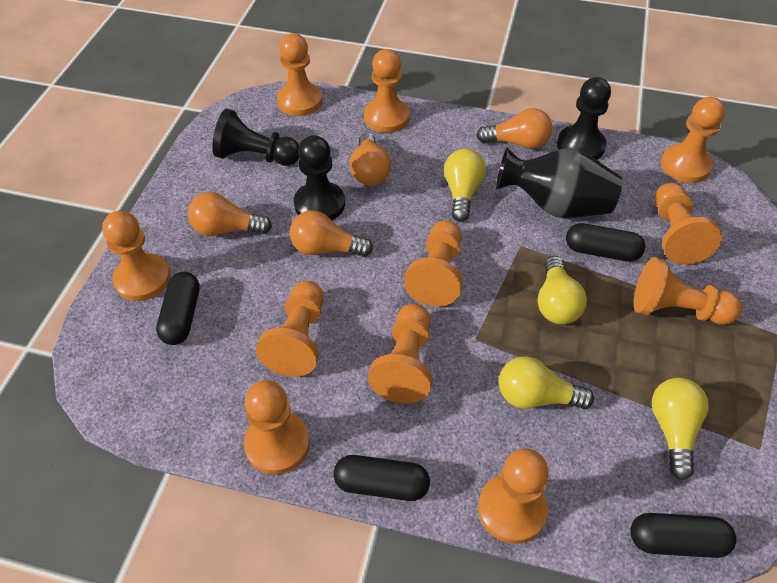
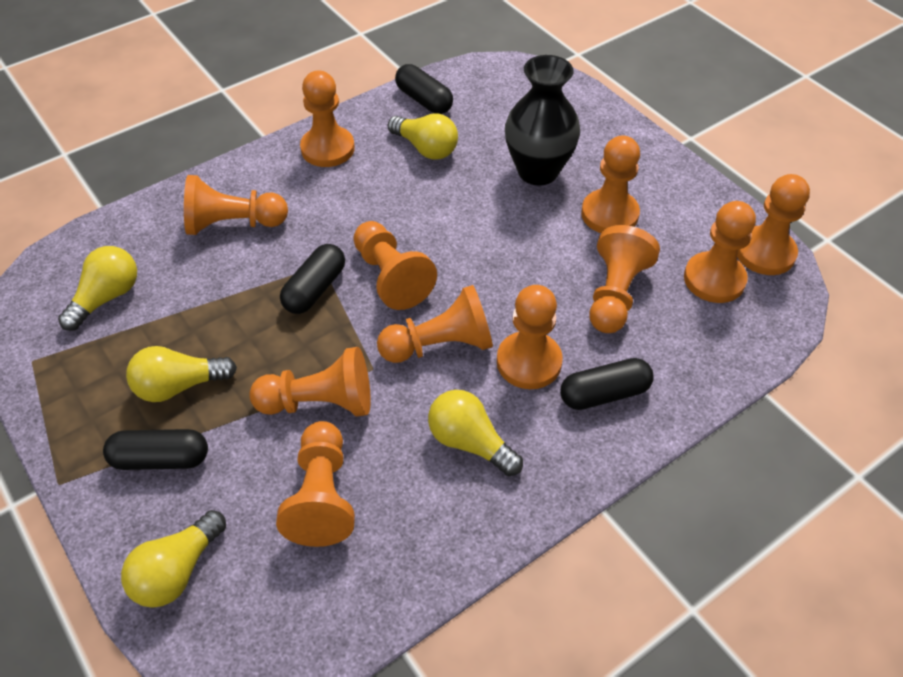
black pawn: [212,109,299,166] [294,135,345,220] [557,77,611,160] = 3 -> none = 0
orange light bulb: [188,192,272,236] [290,210,373,257] [350,132,391,185] [476,108,552,149] = 4 -> none = 0
yellow light bulb: [444,149,486,222] [499,356,594,409] [538,256,587,325] [652,378,709,480] = 4 -> [58,246,137,331] [121,510,226,608] [126,346,237,402] [388,113,458,160] [428,390,523,476] = 5

